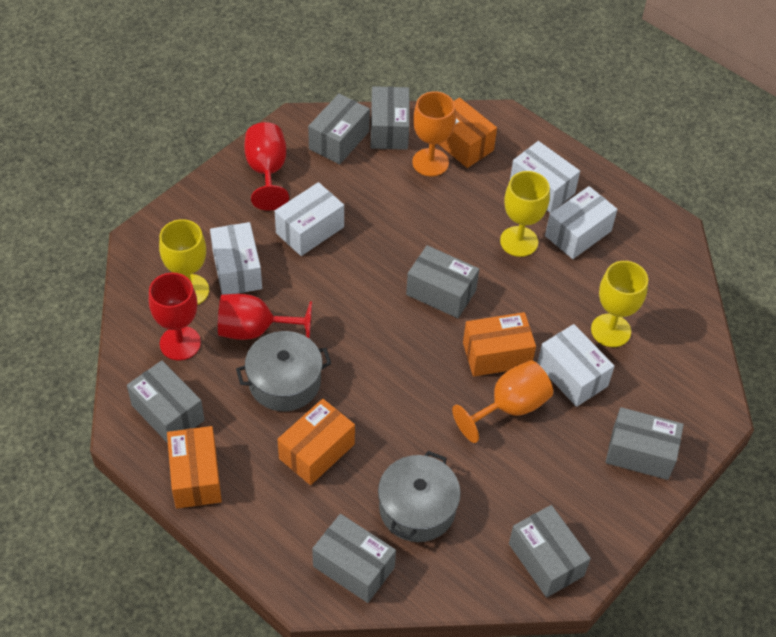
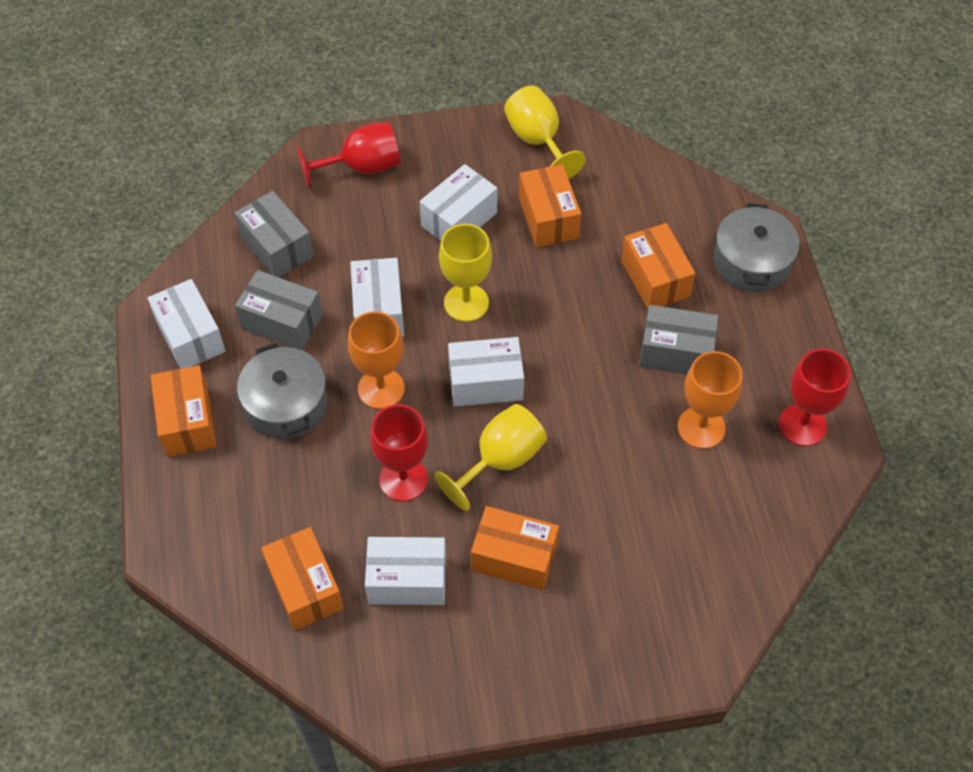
grey box: [127,361,205,443] [308,94,370,164] [312,514,396,603] [371,86,409,150] [406,245,479,318] [509,505,591,598] [606,407,684,480] = 7 -> [235,191,314,277] [235,270,323,350] [639,305,719,374] = 3
orange box: [167,426,222,509] [277,399,355,485] [439,98,497,168] [463,312,536,377] = 4 -> [151,365,216,457] [261,527,344,630] [471,506,559,590] [519,164,581,247] [621,223,696,309] = 5

